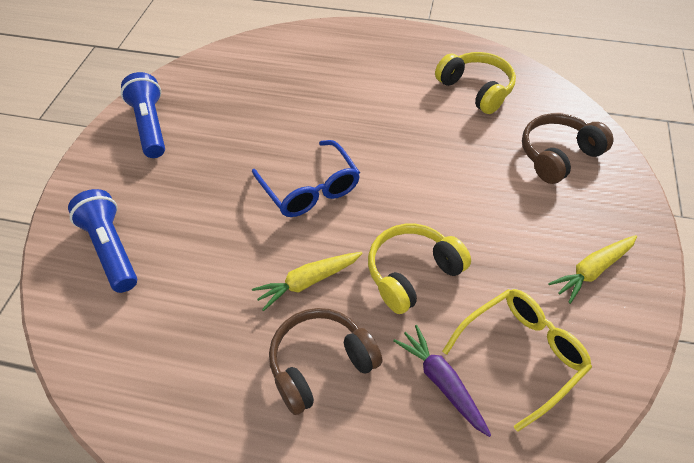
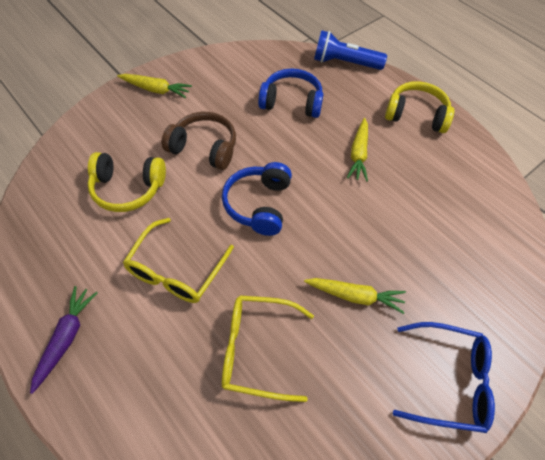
blue flashlight: [68,189,137,293] [121,72,165,158] = 2 -> [314,30,387,70] = 1
blue headphones: none = 0 -> [222,162,292,236] [258,68,323,118] = 2
brown headphones: [269,308,383,415] [522,113,613,184] = 2 -> [162,112,236,170] = 1
yellow carrot: [252,252,363,311] [548,235,637,304] = 2 -> [117,74,192,98] [304,278,406,314] [347,118,368,182] = 3
yellow glasses: [442,289,592,432] = 1 -> [123,218,234,303] [222,295,314,402] = 2

